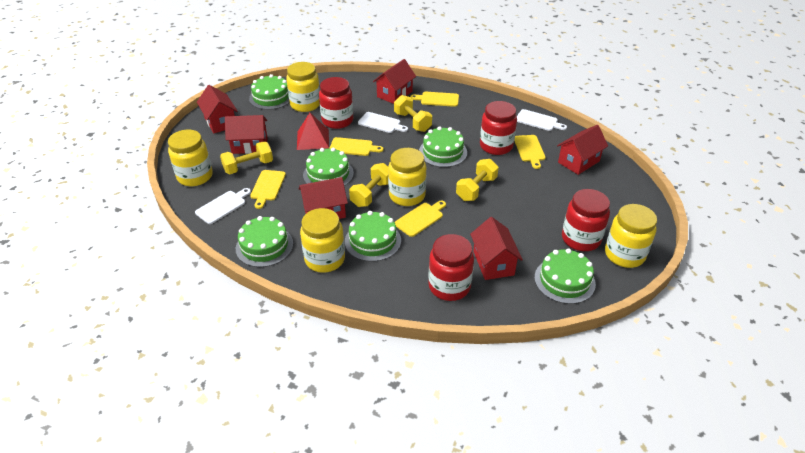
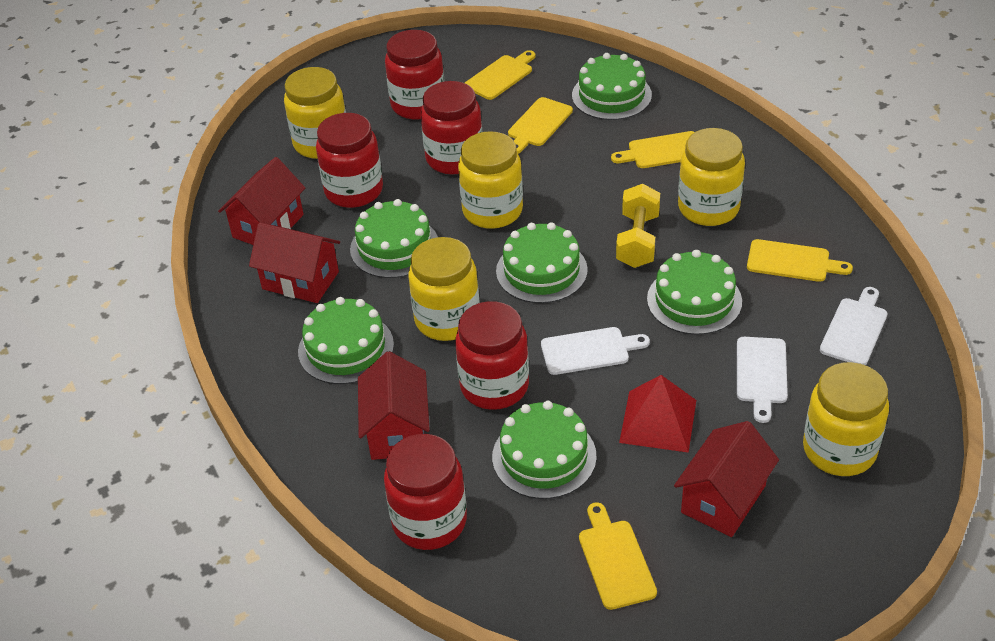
red house: [197,85,238,133] [225,115,268,154] [299,177,348,219] [373,59,416,104] [470,217,523,280] [557,125,608,175] = 6 -> [218,157,305,245] [249,223,340,303] [358,351,430,460] [674,421,779,537] = 4
red jar: [319,77,353,129] [428,234,474,301] [480,101,517,155] [562,189,610,251] = 4 -> [316,113,383,208] [384,434,467,550] [385,30,445,119] [421,81,482,174] [455,301,529,410] = 5
yellow dumbbell: [220,141,273,174] [349,163,388,207] [394,95,432,132] [456,159,499,201] = 4 -> [616,184,660,268] = 1

